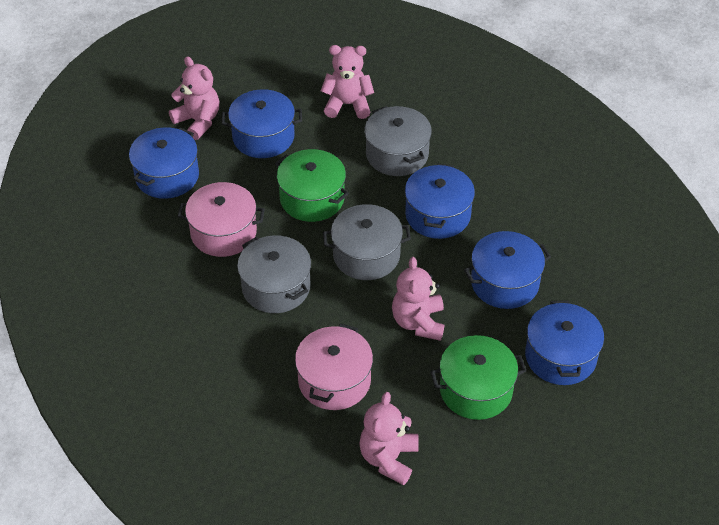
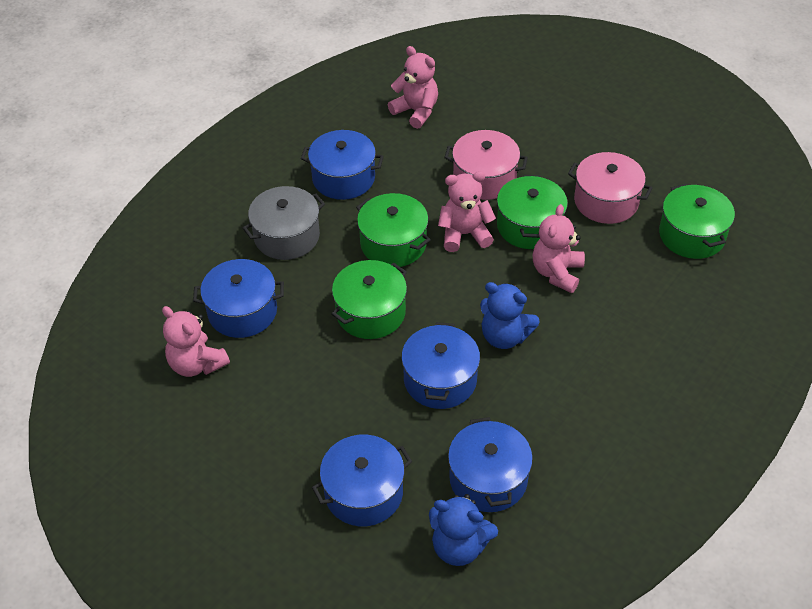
blue teddy bear: none = 0 -> [429,494,498,566] [480,282,540,349] = 2
green pot: [275,149,349,222] [430,335,527,420] = 2 -> [332,260,407,339] [356,193,431,267] [497,175,568,249] [659,184,735,259] = 4
grey pot: [237,235,311,313] [323,204,411,280] [364,106,432,176] = 3 -> [243,186,325,260] = 1

